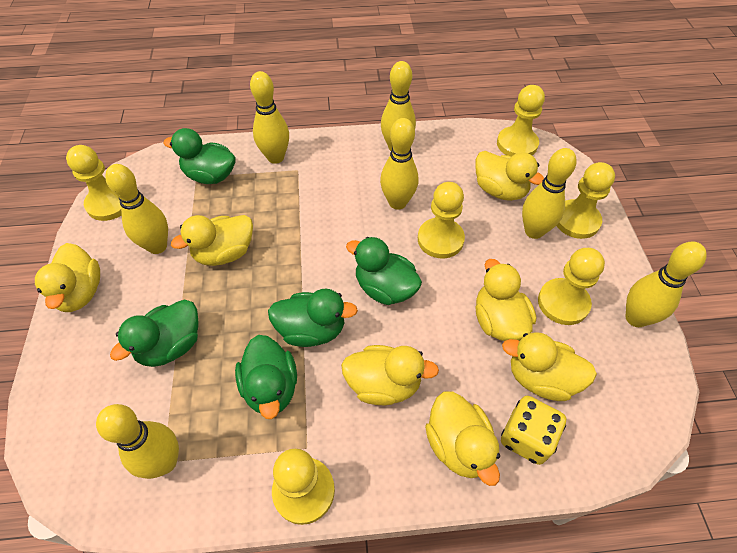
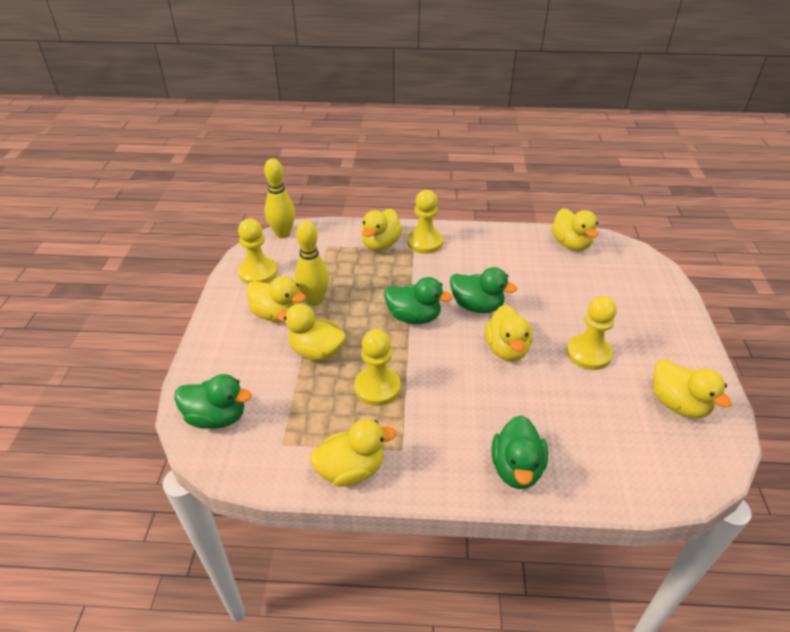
green duck: [110,300,199,367] [163,128,236,184] [235,335,297,419] [268,289,358,347] [346,237,422,305] = 5 -> [174,374,252,429] [384,277,452,324] [450,267,517,313] [491,415,548,489] = 4
yellow bowling pin: [96,404,179,479] [105,164,168,254] [250,71,289,164] [380,118,418,210] [381,61,416,151] [522,148,577,239] [625,241,707,327] = 7 -> [264,159,295,238] [295,221,329,306] = 2
yellow dice: [501,396,566,465] = 1 -> none = 0
yellow pawn: [66,145,122,221] [272,449,335,525] [418,182,465,258] [497,85,545,157] [538,248,605,325] [557,162,615,239] = 6 -> [238,219,278,284] [354,329,401,406] [407,190,443,254] [566,296,617,370] = 4

